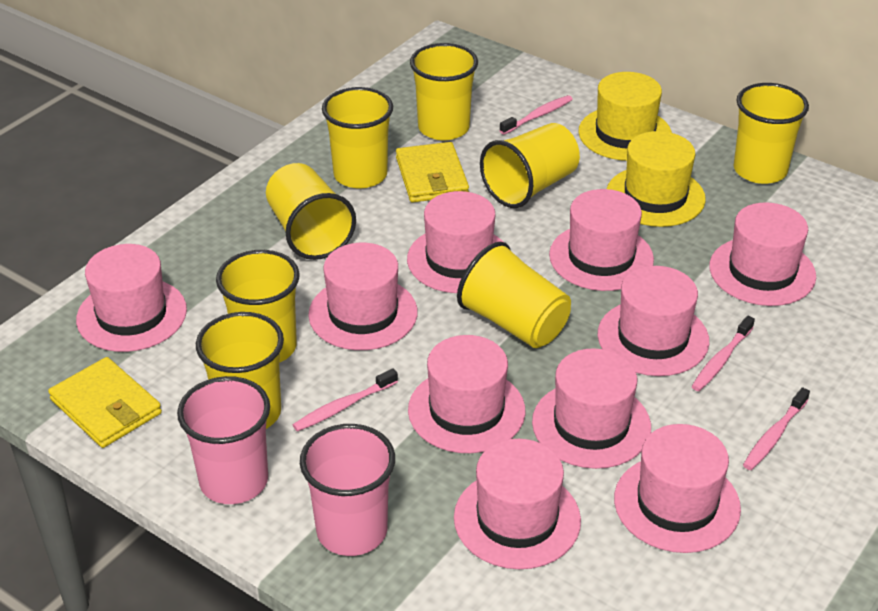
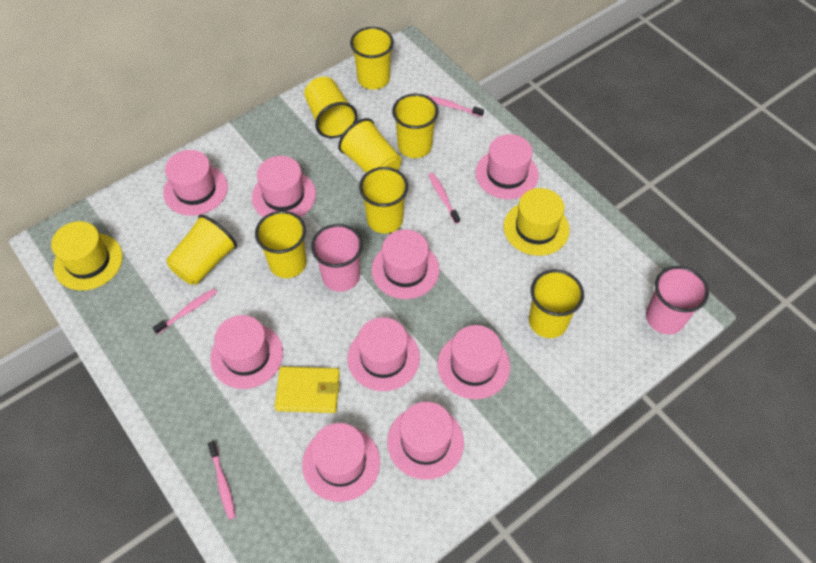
pink hat: [76,244,187,352] [308,243,417,350] [407,191,503,293] [408,335,525,453] [454,439,581,569] [532,348,651,469] [549,189,654,291] [598,266,709,376] [614,424,741,553] [709,202,816,306] = 10 -> [163,150,228,216] [210,315,283,389] [252,156,316,217] [302,423,380,502] [348,317,420,391] [372,229,440,299] [387,402,464,480] [437,325,510,399] [475,134,539,199] = 9
yellow wallet: [48,357,162,448] [396,142,469,202] = 2 -> [275,367,340,413] = 1

